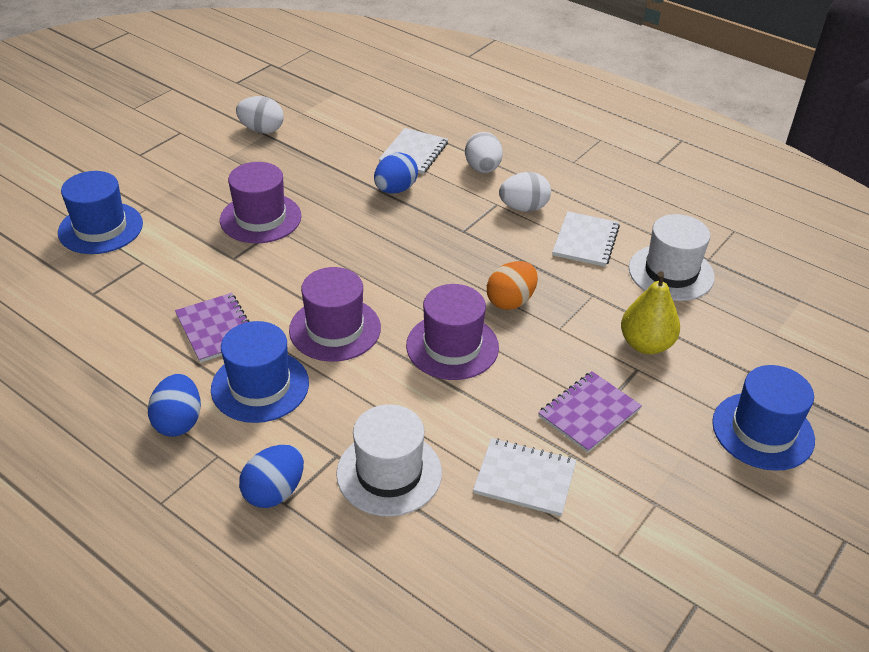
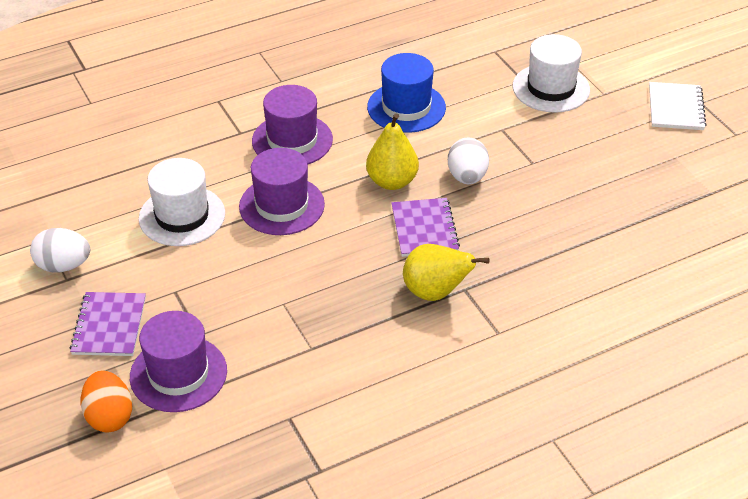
blue egg: [148,374,201,437] [239,445,304,508] [374,152,418,194] = 3 -> none = 0
blue hat: [58,171,143,254] [211,321,309,423] [712,365,815,471] = 3 -> [367,53,446,133] = 1
white egg: [236,96,284,134] [465,132,503,173] [499,172,551,212] = 3 -> [30,228,90,273] [448,137,489,184] = 2
white notebook: [378,128,448,174] [473,438,576,516] [552,211,620,267] = 3 -> [649,82,707,130] = 1
yellow pear: [621,271,680,354] = 1 -> [366,113,419,190] [403,244,490,301] = 2

